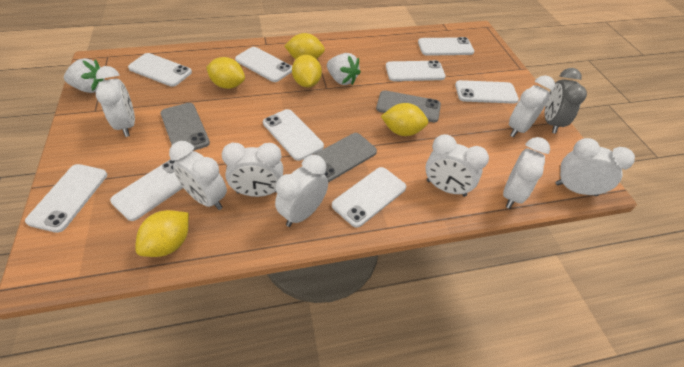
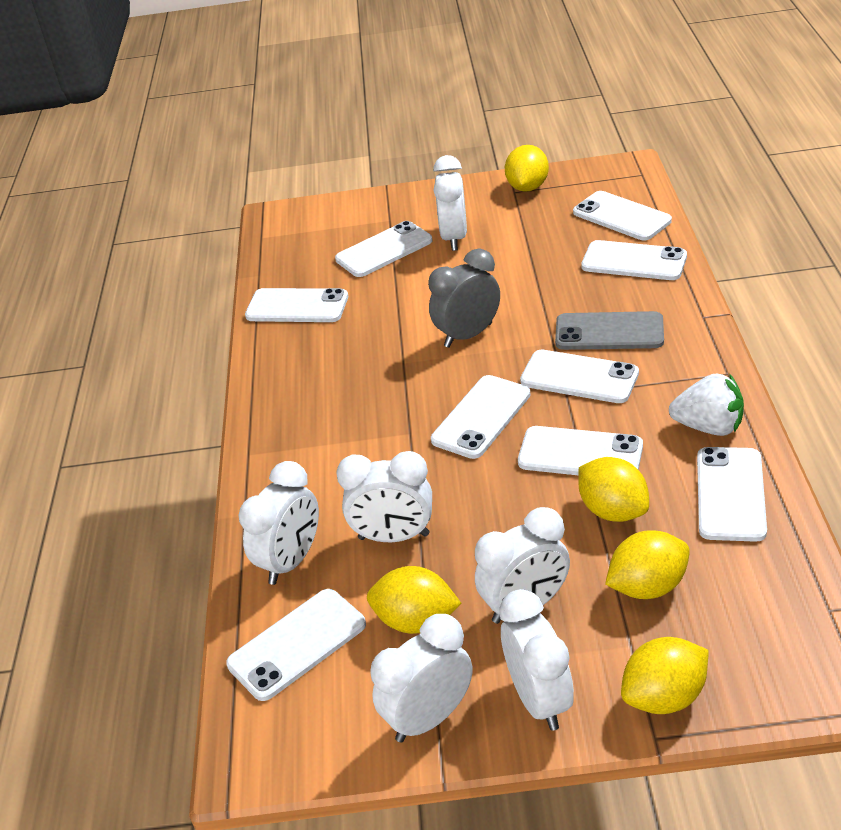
grey phone: [160,103,210,151] [313,133,377,182] [376,90,441,122] = 3 -> [555,311,664,350] = 1
white clock: [96,66,135,137] [169,141,227,210] [222,143,283,197] [275,155,328,227] [426,134,489,197] [503,137,550,209] [509,75,555,138] [555,138,635,196] = 8 -> [238,461,319,585] [336,451,432,542] [370,614,473,742] [433,155,467,251] [475,507,570,624] [499,589,574,731] = 6
white strawberry: [64,58,105,93] [327,53,361,85] = 2 -> [669,373,744,436] = 1

